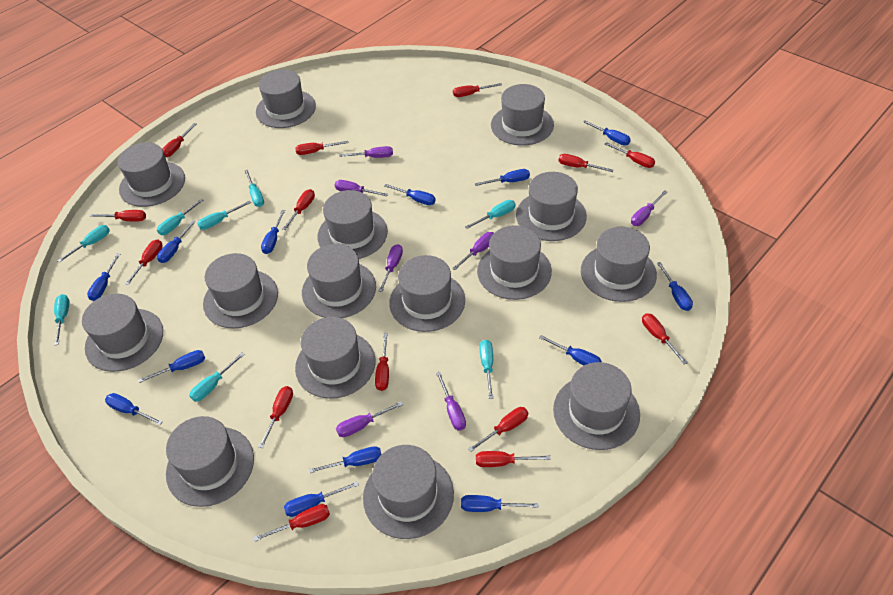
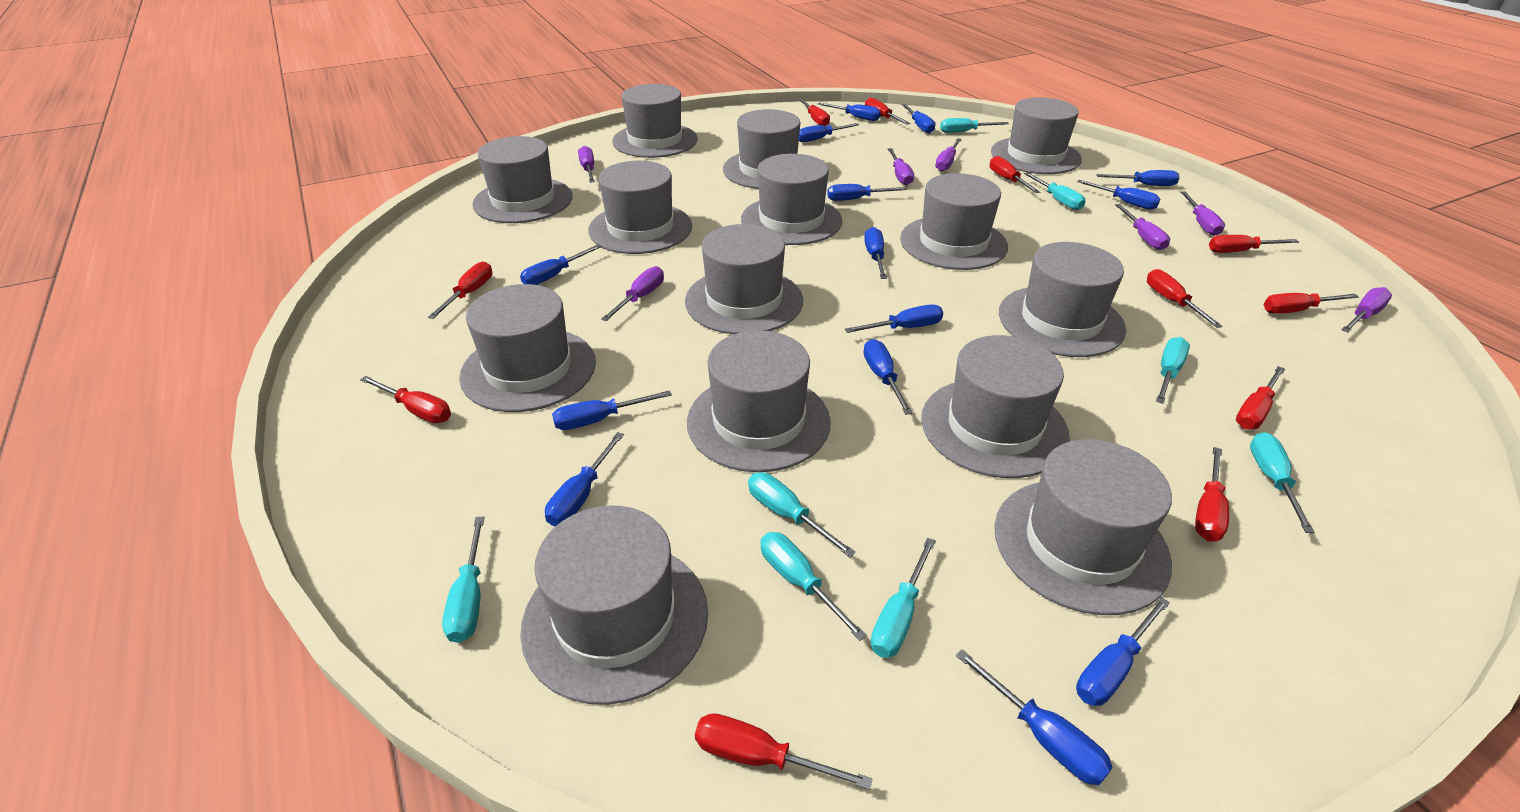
blue screwdriver: [87,253,120,301] [105,393,163,425] [138,350,205,383] [157,220,196,263] [261,210,285,254] [284,481,359,517] [308,446,382,473] [384,184,436,205] [461,495,539,512] [475,169,530,186] [539,335,602,365] [583,120,631,145] [657,262,693,311] = 13 -> [520,244,602,285] [545,432,624,526] [552,390,672,430] [799,123,859,142] [818,103,881,121] [827,184,908,201] [845,305,943,333] [864,227,887,279] [864,339,913,415] [901,104,935,133] [956,649,1113,785] [1076,597,1170,706] [1077,180,1160,210] [1097,170,1179,186] = 14
grey hat: [82,294,163,372] [118,142,185,207] [166,416,254,507] [203,253,278,328] [256,70,316,128] [295,317,376,399] [302,244,376,318] [317,190,388,259] [363,445,454,539] [389,255,465,332] [477,225,552,300] [491,84,554,146] [516,172,587,241] [553,362,640,450] [581,227,657,302] = 15 -> [459,284,596,412] [472,136,573,223] [520,506,708,705] [588,161,692,254] [612,84,698,158] [685,224,803,334] [687,330,831,472] [723,109,800,189] [741,154,842,245] [900,173,1008,270] [921,335,1070,478] [991,97,1082,174] [994,439,1172,615] [999,242,1126,357] = 14
red screwdriver: [90,210,146,222] [125,239,163,285] [162,123,196,157] [253,504,330,542] [259,386,293,448] [282,189,315,230] [295,141,349,155] [375,333,389,391] [453,83,502,97] [468,407,528,452] [476,451,550,467] [559,154,613,172] [605,142,655,168] [642,313,688,365] = 14 -> [360,376,451,423] [428,262,492,319] [695,713,872,790] [798,98,830,126] [865,97,911,125] [990,156,1040,193] [1147,269,1223,328] [1195,447,1229,541] [1209,235,1299,253] [1236,366,1285,429] [1264,293,1359,314] = 11

